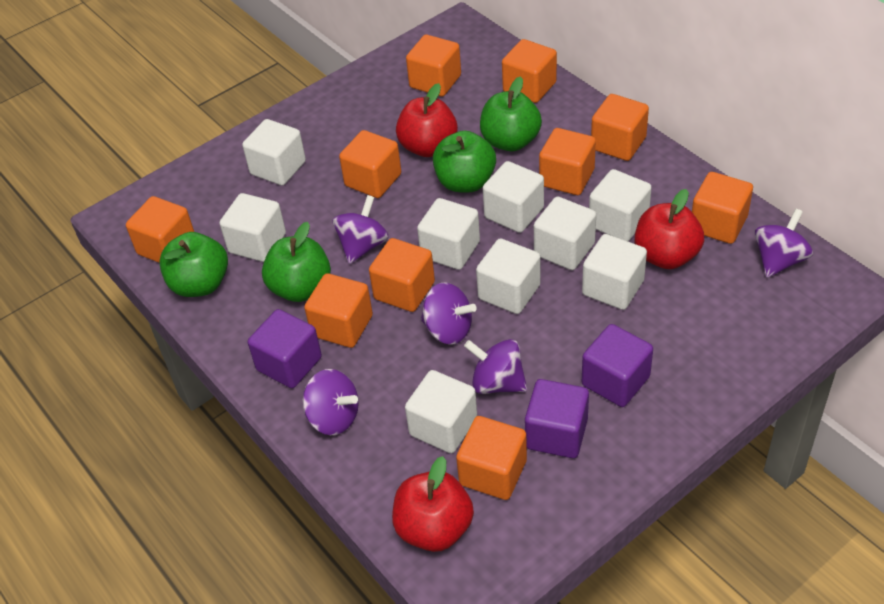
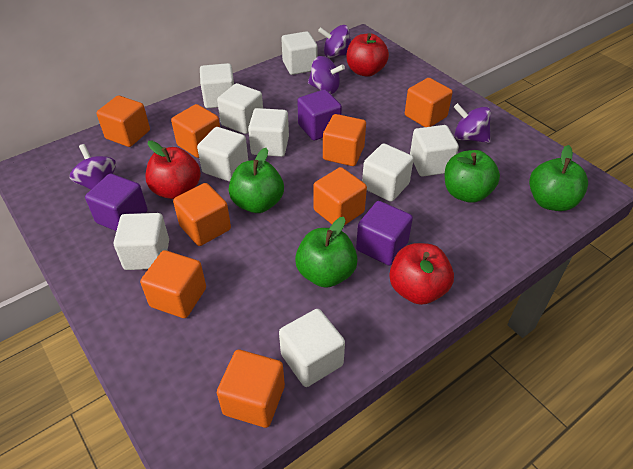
orange cube: [126,196,194,263] [304,273,373,348] [339,130,401,198] [369,238,435,312] [406,35,461,97] [456,416,527,500] [502,39,557,103] [539,128,596,195] [591,94,649,161] [692,172,753,244] = 10 -> [96,95,150,147] [140,250,206,318] [171,104,220,158] [173,183,231,246] [217,350,285,428] [313,167,367,225] [323,114,366,166] [405,78,453,127] = 8
purple spinning top: [303,369,359,435] [333,195,389,264] [421,283,477,345] [464,339,527,394] [755,209,813,278] = 5 -> [70,144,116,190] [308,56,345,94] [318,25,351,58] [454,103,491,143] = 4

